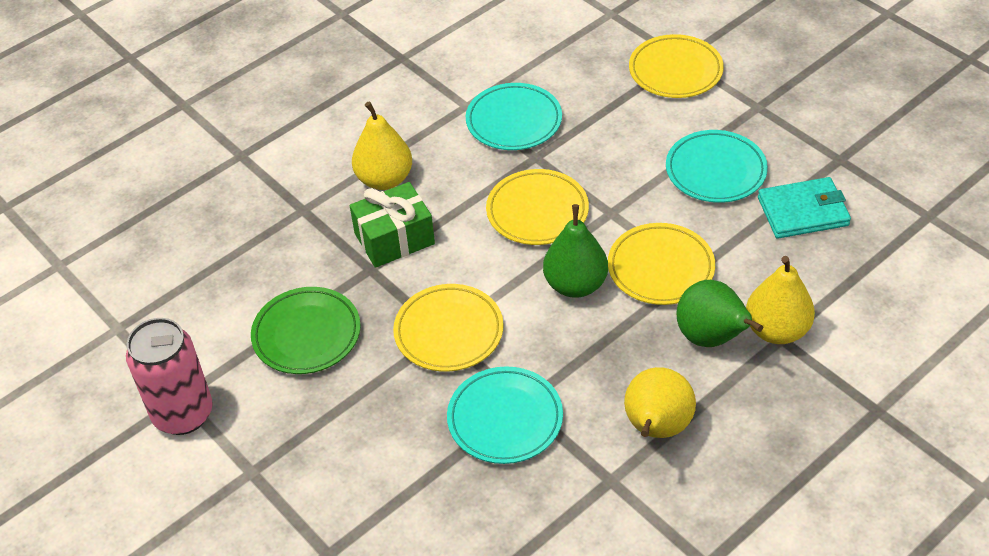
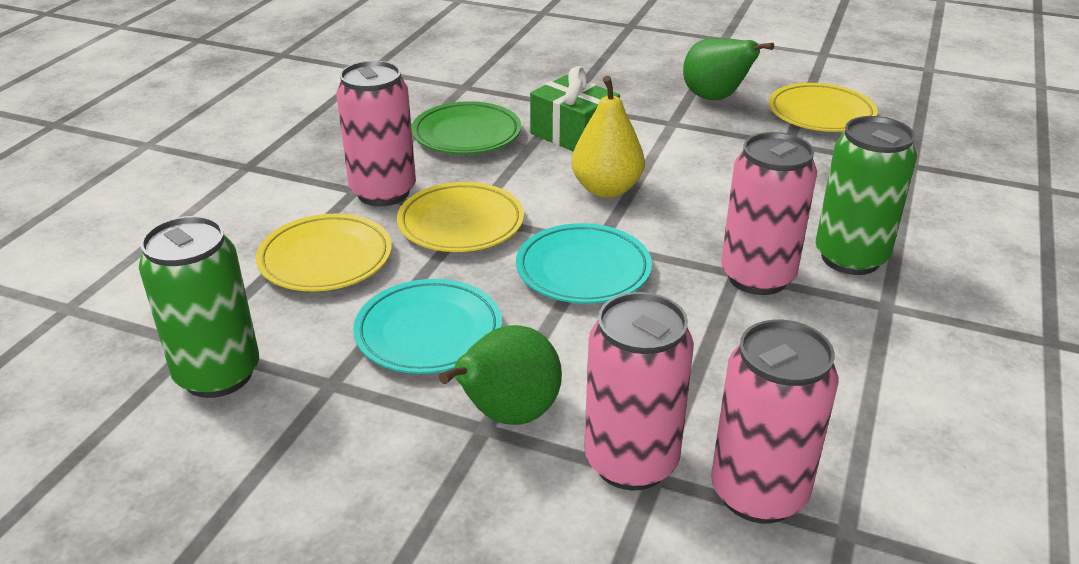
green can: none = 0 -> [139,216,259,398] [816,116,917,275] = 2
pink can: [126,318,213,435] = 1 -> [336,61,416,206] [584,292,694,490] [711,320,838,523] [721,132,817,295] = 4
turquoise plate: [447,366,563,464] [466,83,562,150] [666,130,768,203] = 3 -> [353,279,502,374] [516,223,652,304] = 2
turquoise wallet: [758,177,851,239] = 1 -> none = 0
yellow pear: [352,101,412,190] [624,367,696,438] [746,256,815,344] = 3 -> [572,76,645,198] = 1
yellow plate: [393,284,504,372] [486,169,589,245] [608,223,715,305] [629,34,724,98] = 4 -> [256,214,392,291] [397,182,524,252] [769,83,878,132] = 3

